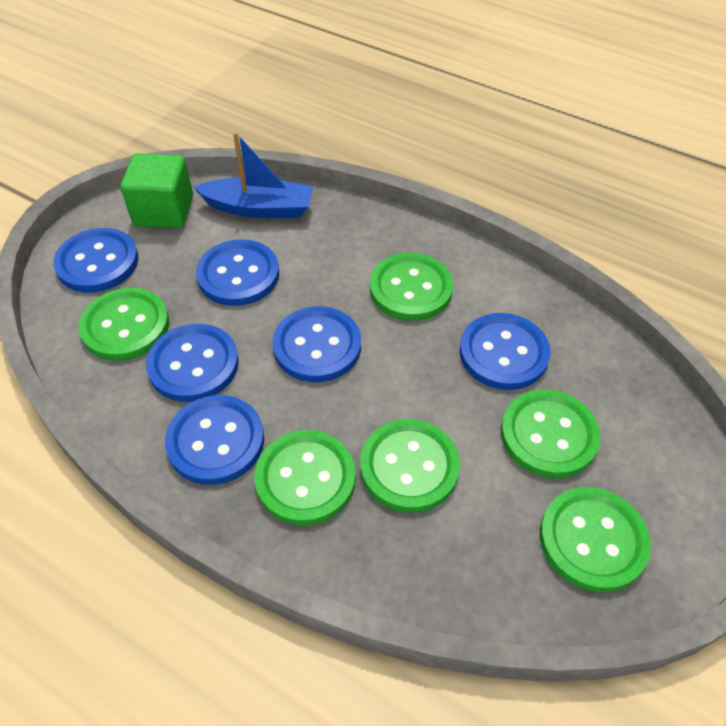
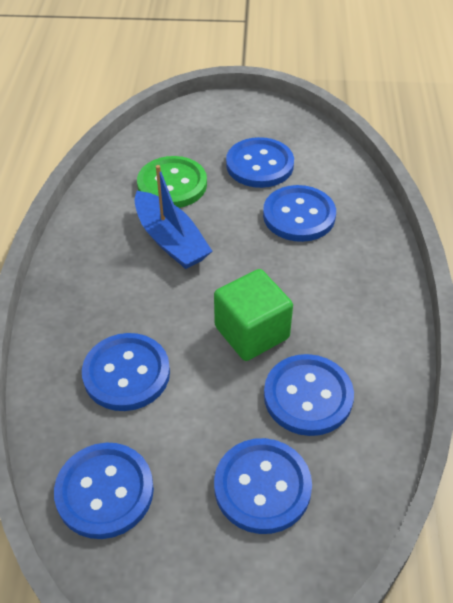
green button: [79,288,169,361] [254,430,356,526] [360,419,460,513] [370,253,453,321] [501,389,601,478] [540,487,651,592] = 6 -> [137,156,207,208] = 1

